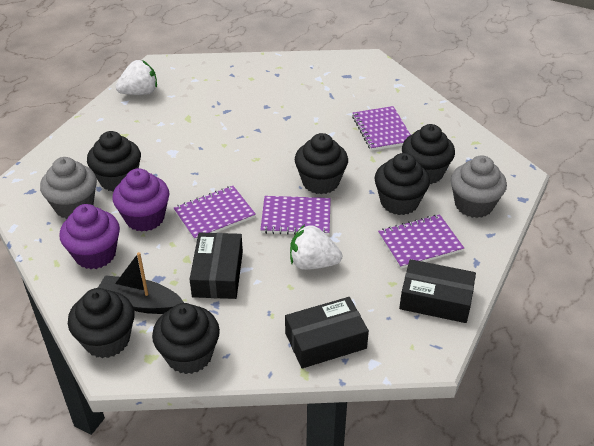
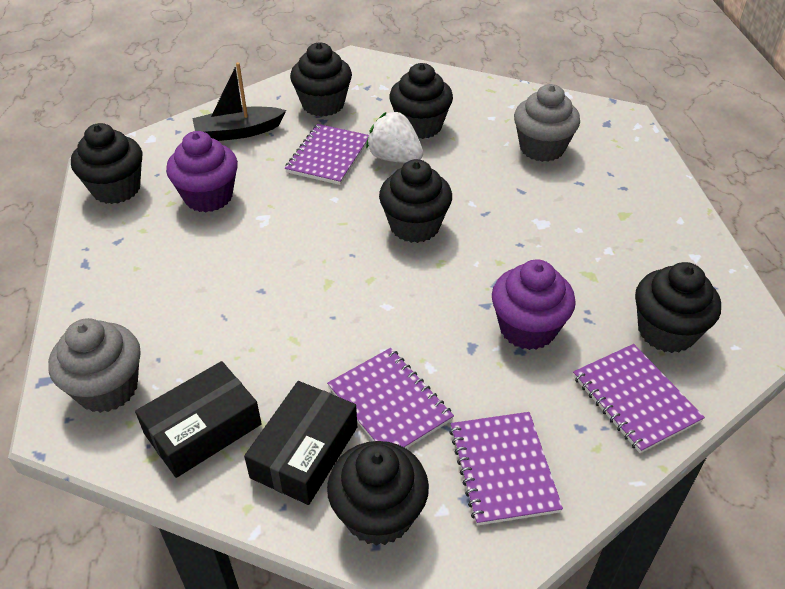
black box: [189,232,243,299] [285,297,369,368] [399,259,476,323] = 3 -> [135,361,262,478] [244,381,357,505] = 2
white strawberry: [116,60,157,95] [290,225,342,270] = 2 -> [366,112,423,163] = 1

